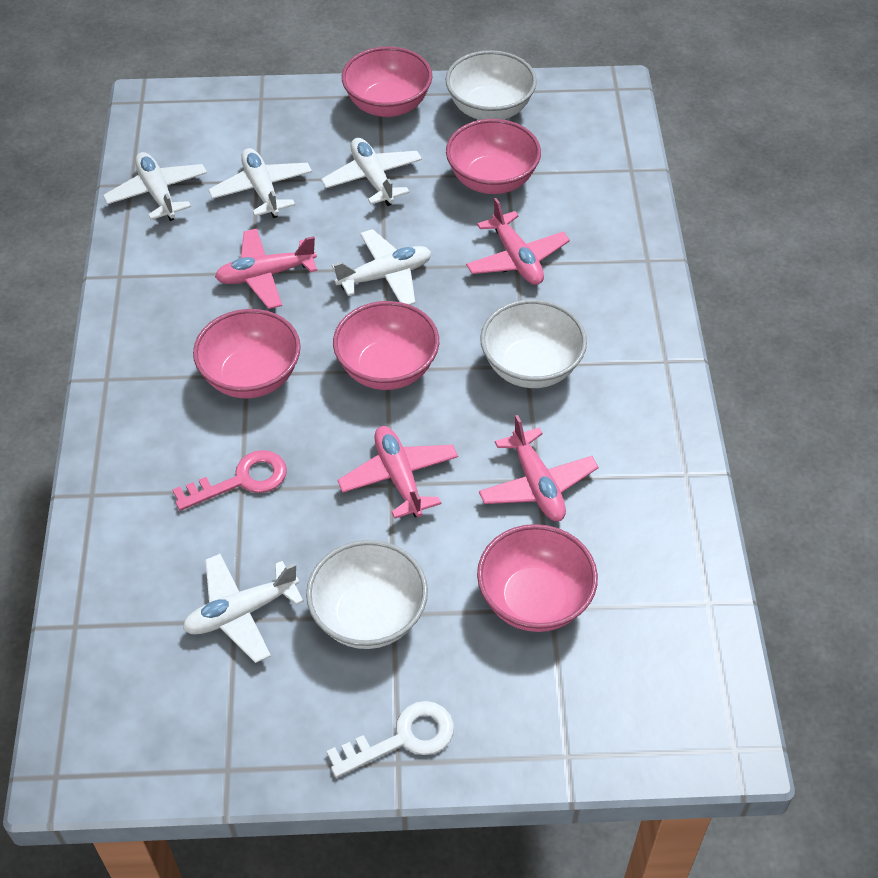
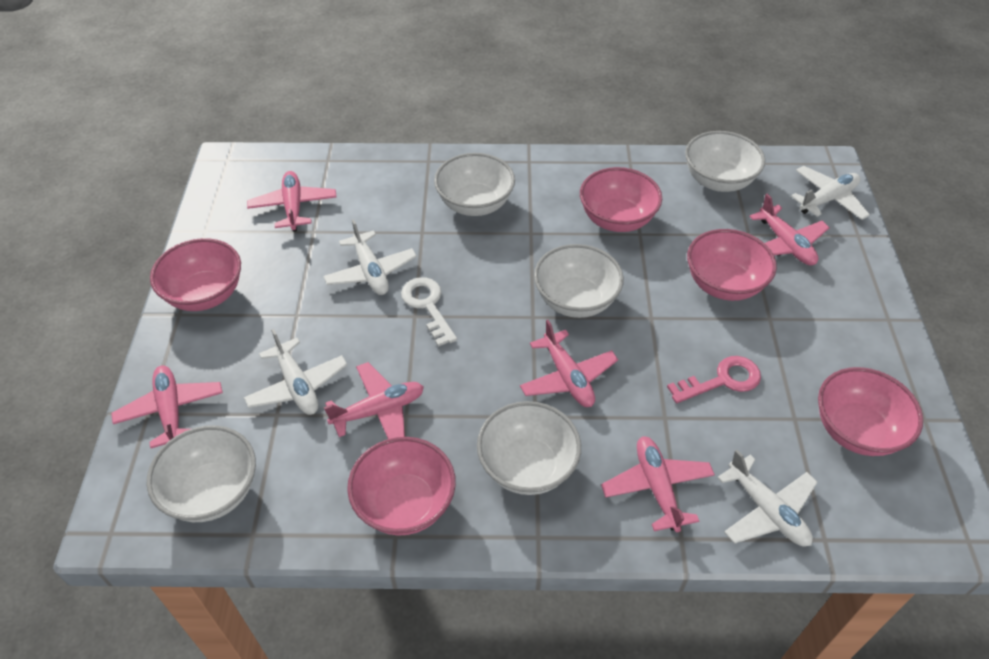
pink plane: [215,229,317,309] [338,426,458,519] [466,198,570,285] [479,415,598,521] = 4 -> [111,365,223,448] [247,171,337,232] [324,362,424,439] [520,320,618,407] [601,437,715,532] [749,194,830,266] = 6
white bowl: [306,540,428,649] [446,50,537,120] [480,299,587,388] = 3 -> [147,425,256,522] [434,153,515,216] [477,401,581,495] [534,244,624,318] [685,131,765,192] = 5
white plane: [103,152,207,221] [183,554,304,663] [208,148,312,218] [321,138,422,206] [332,229,431,305] = 5 -> [244,329,347,415] [323,219,417,295] [717,450,818,546] [791,166,870,220] = 4

